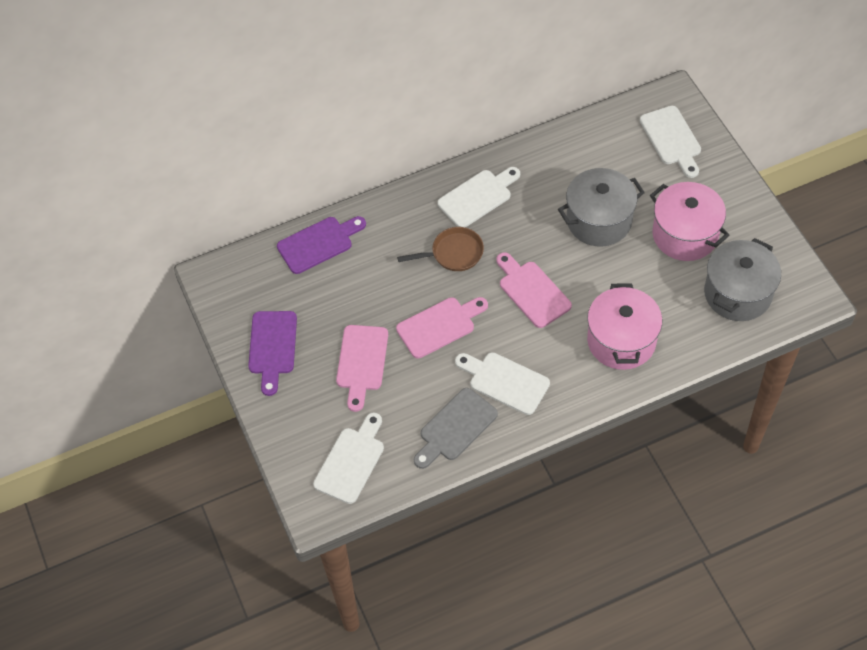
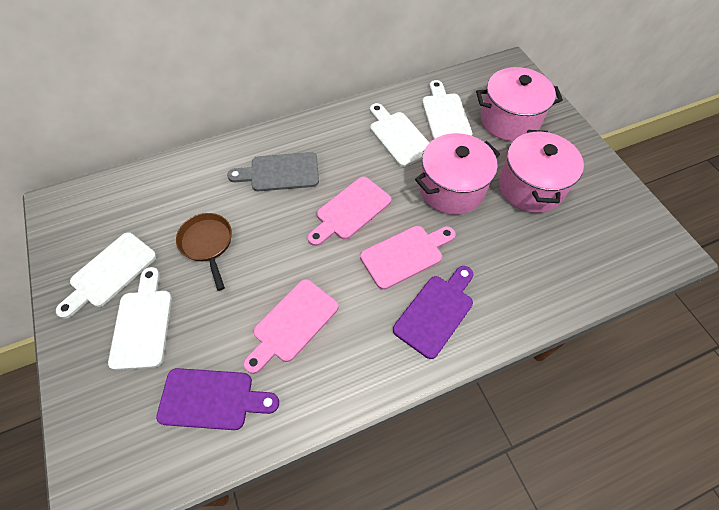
grey pot: [558,168,645,247] [704,238,781,321] = 2 -> none = 0
pink pot: [587,283,662,370] [650,182,730,261] = 2 -> [415,133,500,215] [476,67,563,141] [499,130,584,213] = 3

